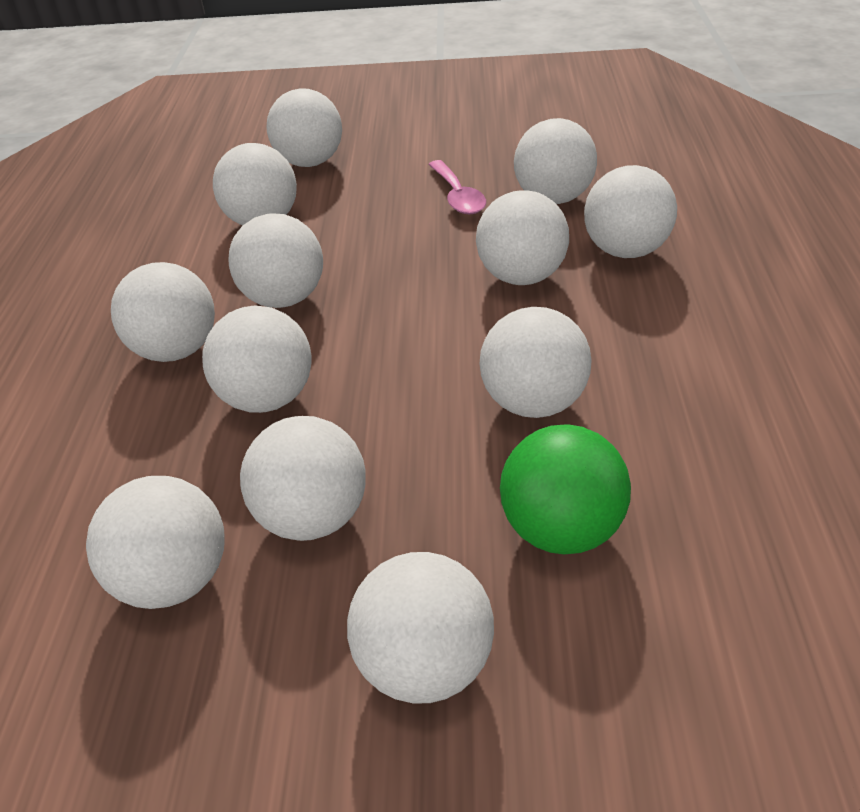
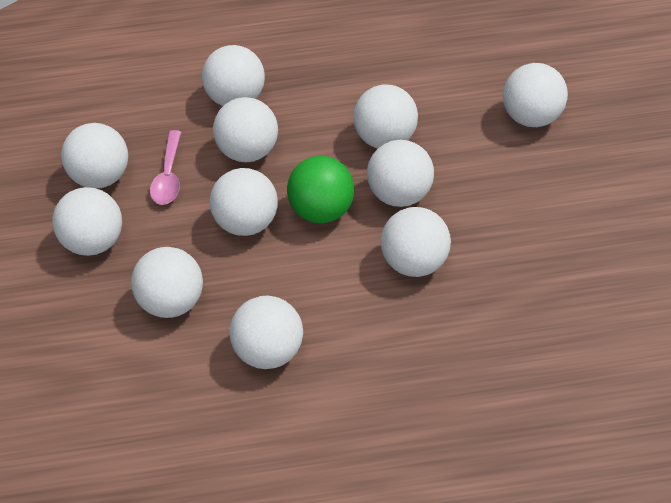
white ball: [86,476,224,609] [111,262,215,362] [202,305,312,413] [213,143,297,225] [228,213,323,308] [240,416,365,541] [267,88,342,167] [347,552,494,703] [476,190,569,285] [479,307,592,418] [514,118,597,204] [584,165,677,258] = 12 -> [52,187,122,256] [61,123,128,189] [131,247,203,318] [202,45,265,106] [210,168,278,236] [213,97,278,162] [230,295,303,369] [353,85,418,149] [367,140,434,207] [381,207,451,277] [503,63,568,127] = 11

